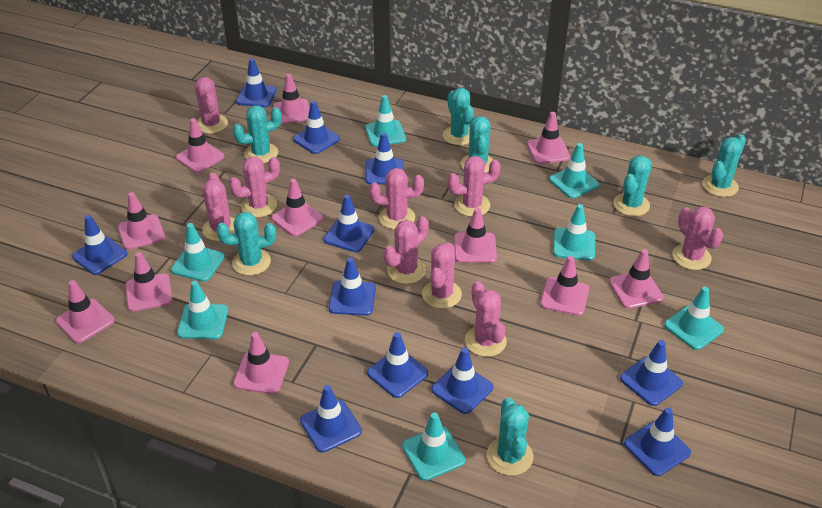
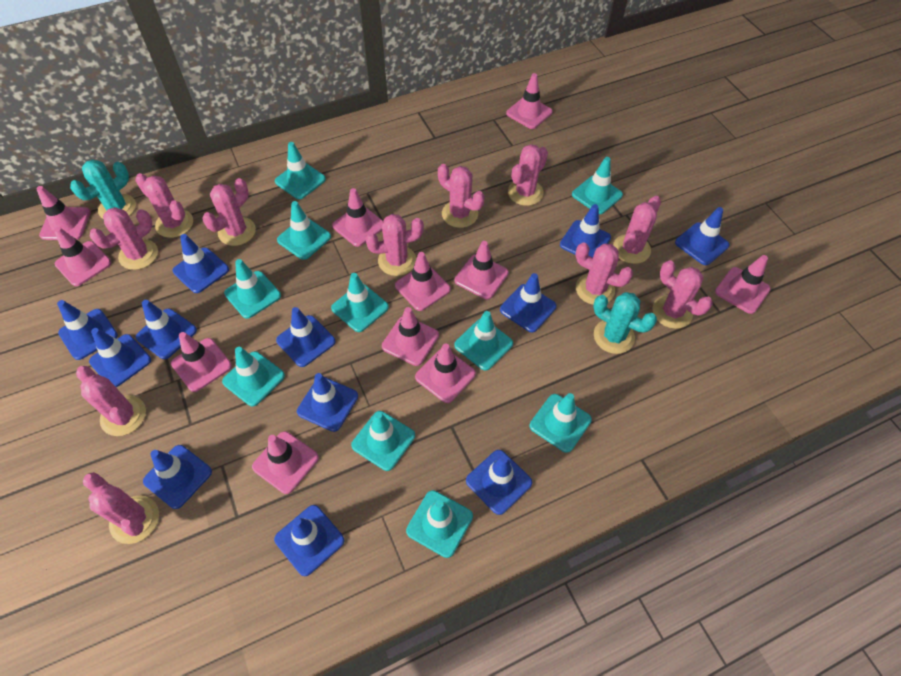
blue traffic cone: [72,215,127,275] [236,58,277,107] [293,100,340,154] [300,385,362,453] [324,195,375,252] [329,258,376,316] [366,133,404,184] [367,332,428,398] [432,348,493,414] [620,340,683,406] [624,407,691,476] = 11 -> [57,300,118,360] [89,328,151,387] [136,300,197,359] [143,445,212,509] [173,234,229,293] [274,505,344,576] [276,307,335,367] [297,373,358,432] [466,450,532,515] [500,273,556,332] [560,204,611,257] [675,207,730,265] = 12
pink cactus: [195,77,228,134] [202,172,235,241] [229,156,280,218] [369,168,424,230] [384,216,429,284] [422,243,462,309] [448,156,501,217] [465,281,507,357] [673,207,724,270] = 9 -> [76,366,146,436] [83,472,159,544] [90,207,158,270] [135,173,193,238] [202,178,256,246] [365,214,424,276] [438,164,485,228] [508,144,548,206] [575,243,633,305] [613,196,661,264] [653,260,713,329] = 11
turquoise cactus: [216,212,276,276] [233,105,282,163] [443,88,474,145] [461,116,493,173] [487,398,534,476] [614,155,652,216] [703,134,746,197] = 7 -> [70,159,136,219] [593,292,657,354] = 2
turquoise traffic cone: [171,223,225,282] [177,281,228,339] [365,95,406,147] [402,413,465,481] [549,143,599,198] [553,204,595,260] [664,287,724,350] = 7 -> [222,347,285,406] [224,259,281,319] [275,142,326,199] [277,201,331,260] [331,273,389,332] [351,411,415,471] [406,490,473,558] [454,311,513,371] [530,393,592,453] [572,157,623,214] = 10

